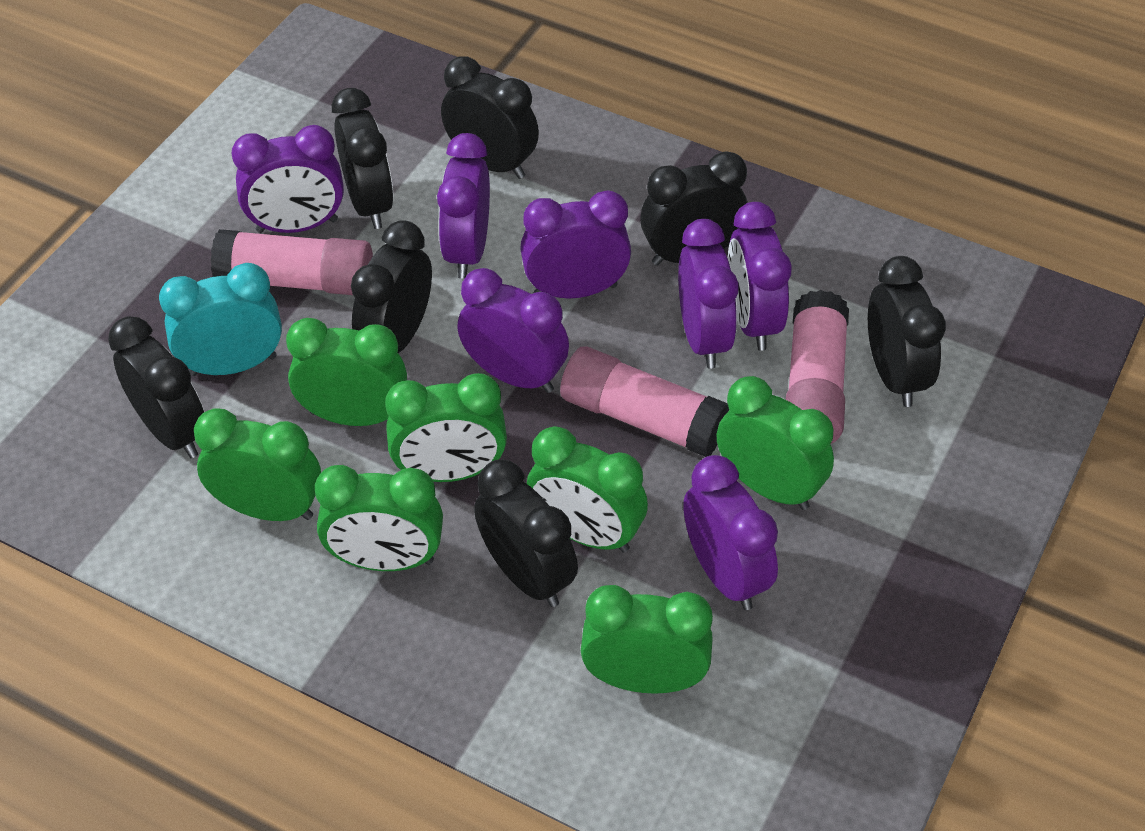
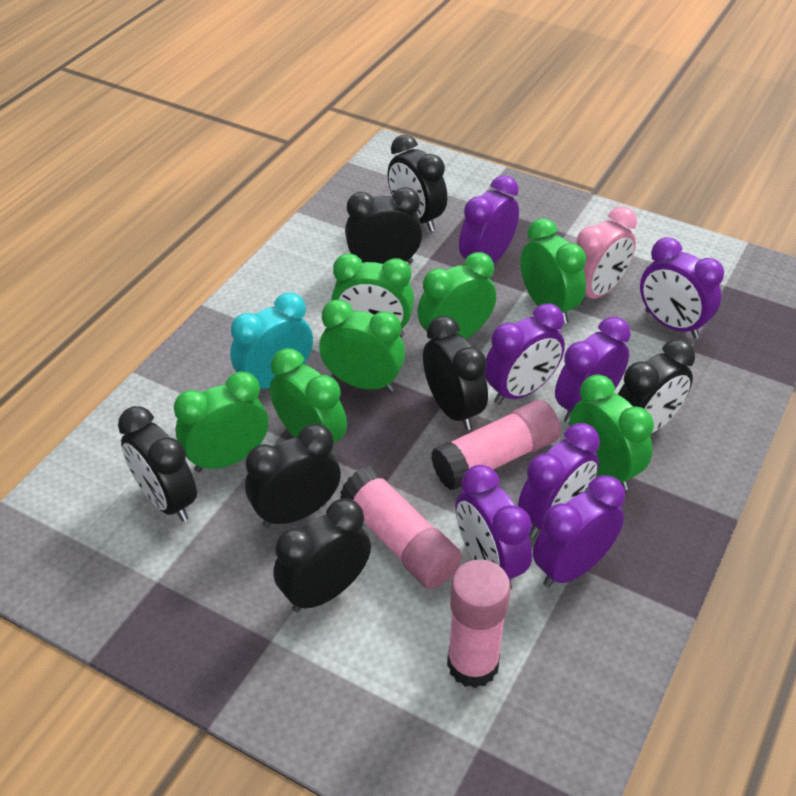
pink clock: none = 0 -> [577,207,637,306] = 1

